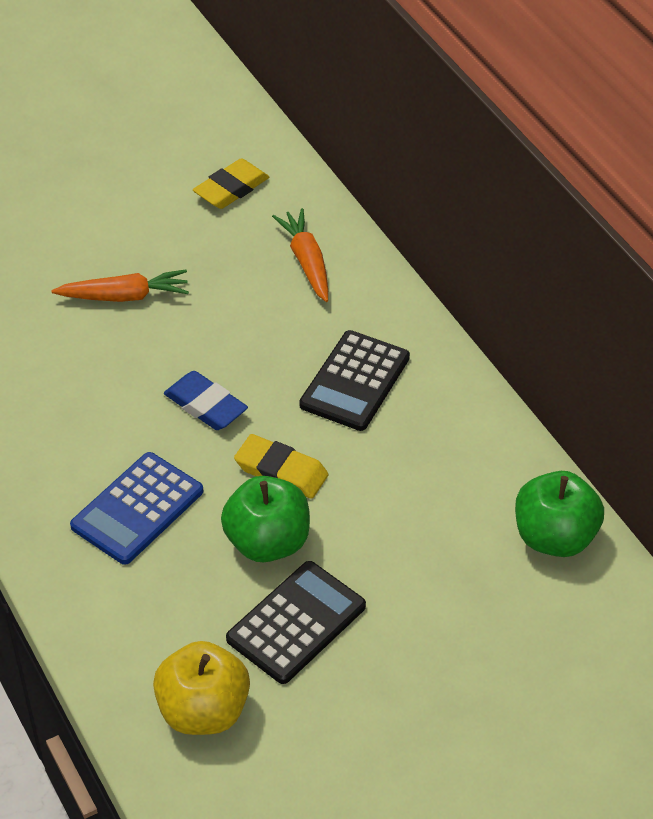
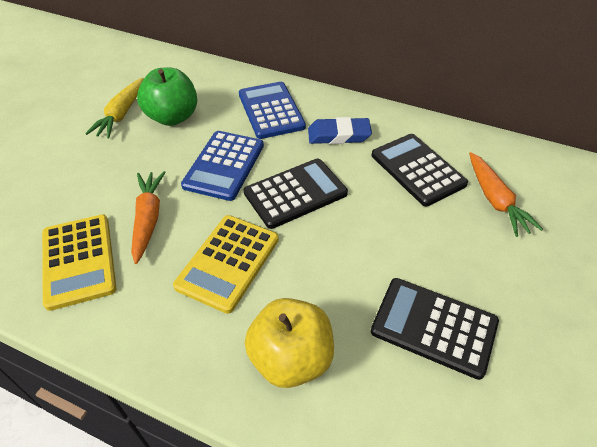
black calculator: [226,561,366,684] [299,330,410,431] = 2 -> [244,158,348,229] [371,278,499,380] [372,134,468,206] = 3
blue calculator: [70,452,203,565] = 1 -> [181,131,264,201] [239,82,306,139] = 2
green apple: [221,476,310,562] [515,471,604,557] = 2 -> [137,67,197,126] = 1
yellow calculator: none = 0 -> [42,214,116,311] [173,215,279,314] = 2
yellow carrot: none = 0 -> [85,78,144,138] = 1
yellow eraser: [193,158,269,209] [234,434,329,499] = 2 -> none = 0

